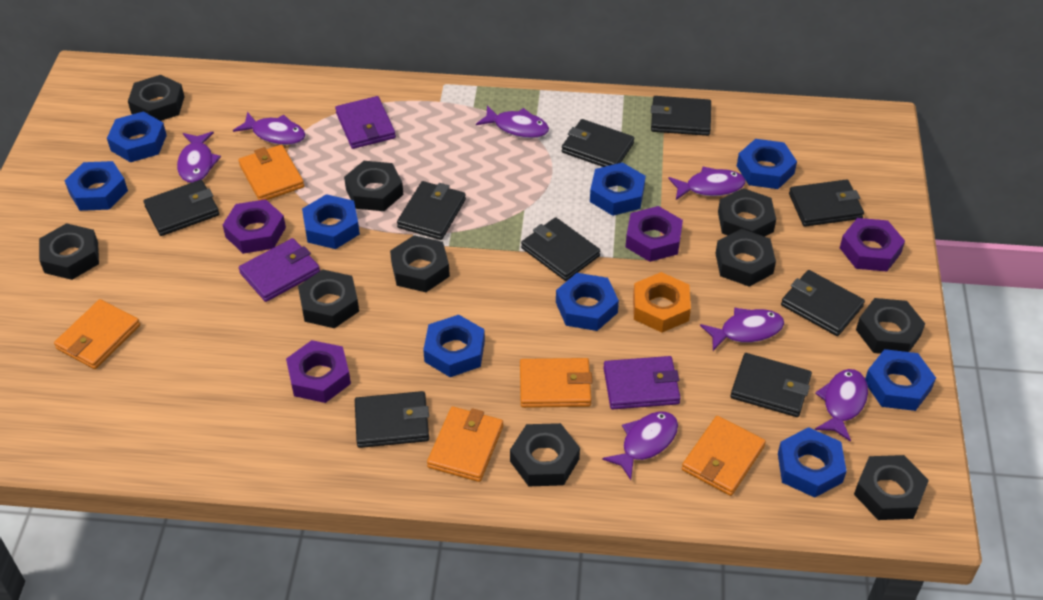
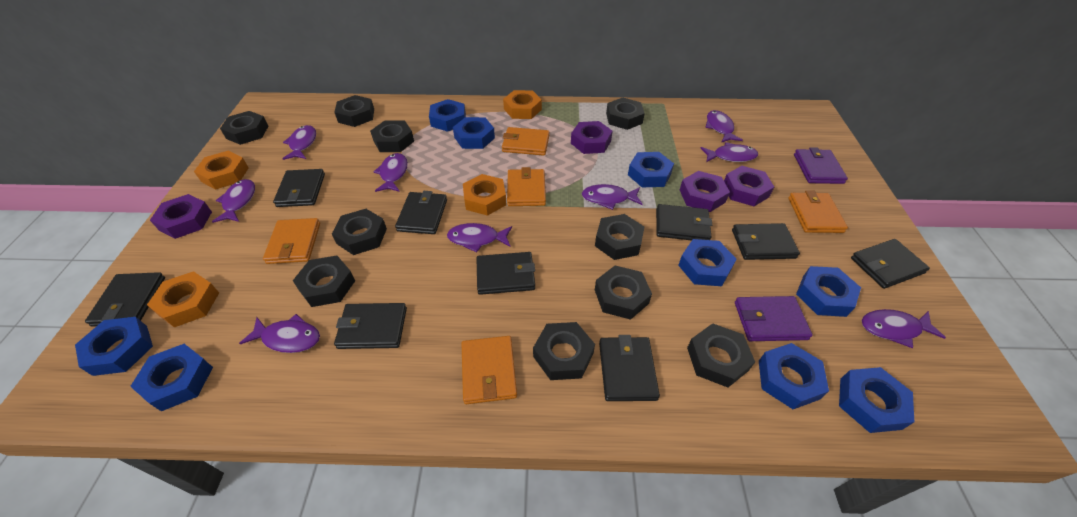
orange nut: [633,272,691,333] = 1 -> [147,271,219,327] [194,151,249,190] [463,174,507,216] [503,90,542,119] = 4
purple fish: [177,131,221,183] [233,112,306,145] [476,105,549,138] [602,412,678,480] [668,167,745,200] [700,308,784,351] [815,369,868,442] = 7 -> [212,179,255,223] [239,314,320,353] [282,125,316,160] [374,153,408,192] [447,223,512,253] [582,184,643,210] [701,142,758,162] [705,110,743,143] [862,309,946,348] = 9
purple wallet: [239,238,320,302] [335,96,396,149] [603,356,681,409] = 3 -> [735,296,812,341] [794,147,848,184] = 2

